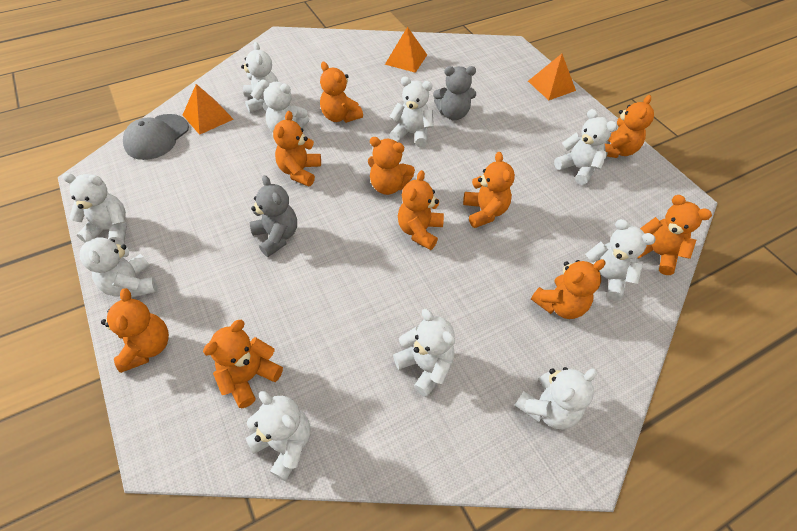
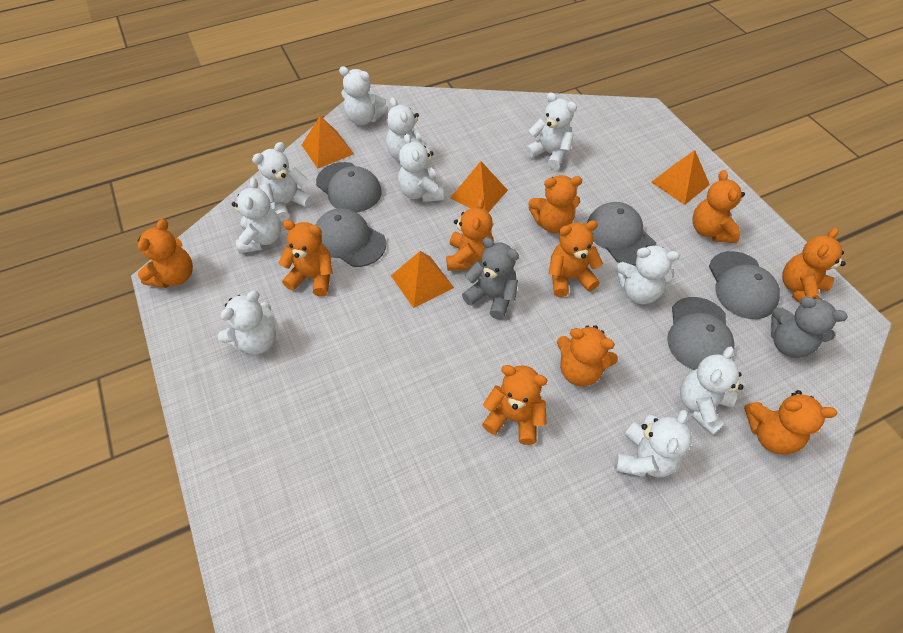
grey cap: [123,114,189,160] = 1 -> [316,162,382,212] [316,208,386,267] [586,202,656,265] [667,297,734,370] [709,251,780,319] = 5
orange pyramid: [183,84,234,135] [385,27,427,73] [528,54,576,100] = 3 -> [302,116,354,168] [391,251,454,308] [450,161,508,213] [651,150,710,205] = 4

